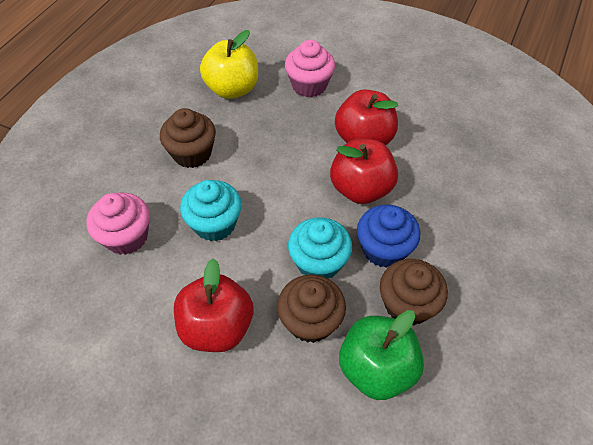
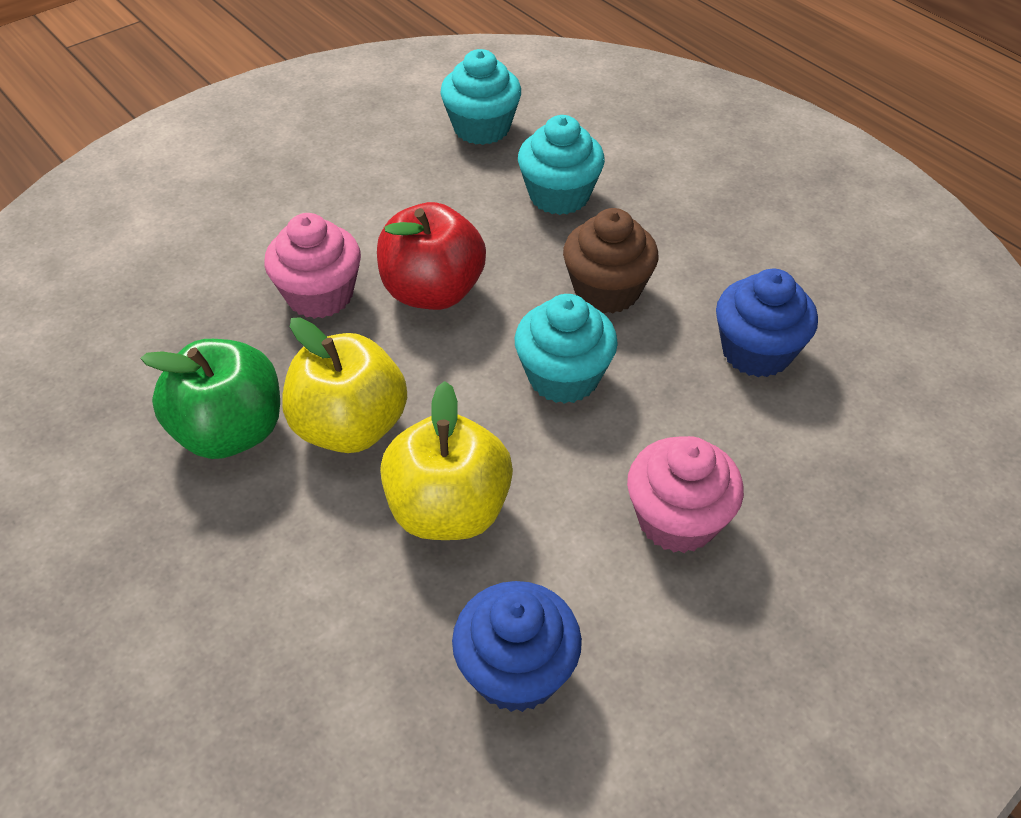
blue cupcake: [357,204,420,268] = 1 -> [452,581,582,712] [716,269,818,377] = 2
brown cupcake: [160,108,216,168] [277,275,346,343] [380,259,448,325] = 3 -> [563,208,658,313] = 1
red apple: [174,258,253,352] [330,139,398,204] [335,89,398,145] = 3 -> [377,202,486,310] = 1
turquoise cupcake: [180,180,242,241] [288,217,352,279] = 2 -> [440,49,521,145] [514,294,618,404] [518,115,605,215] = 3
yellow apple: [200,30,258,99] = 1 -> [282,317,407,453] [380,381,513,540] = 2

